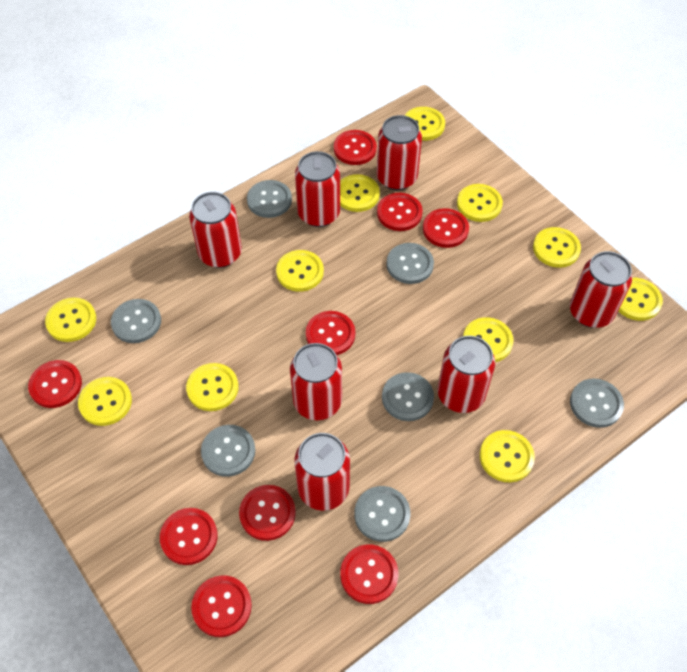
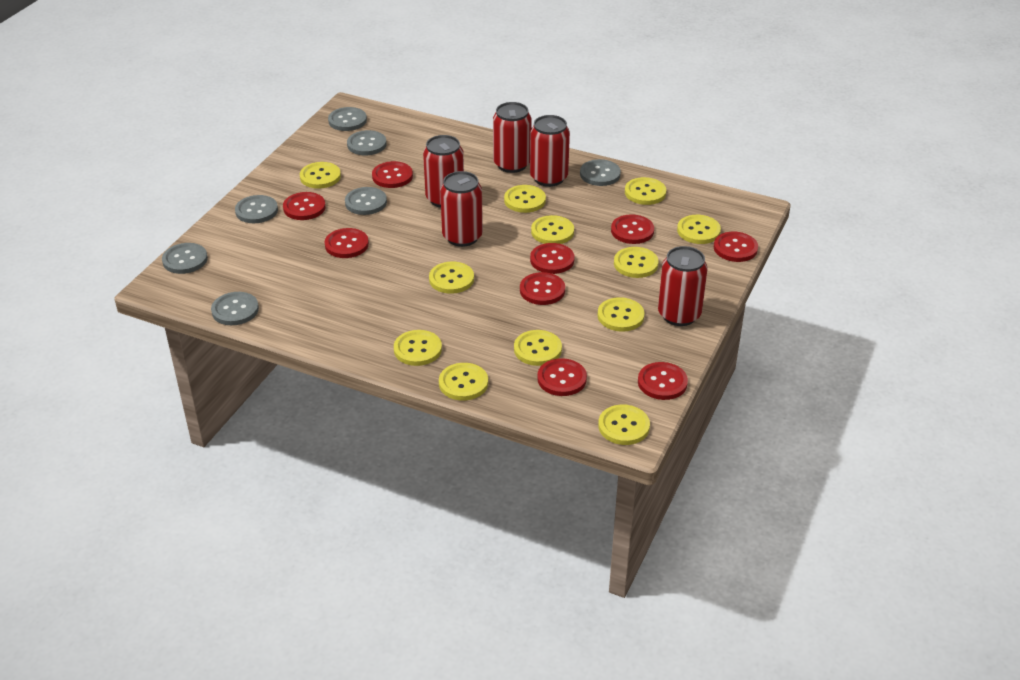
red can: [189,192,242,268] [290,343,342,420] [294,433,350,511] [295,151,340,227] [377,115,422,190] [438,336,495,413] [570,251,632,328] = 7 -> [423,135,464,208] [440,171,483,247] [493,102,531,173] [530,115,570,187] [658,246,707,326] = 5
yellow button: [45,298,96,342] [78,377,132,426] [186,363,239,411] [276,250,324,292] [340,174,380,212] [405,107,445,141] [457,184,503,222] [463,317,514,362] [480,430,535,482] [533,227,581,268] [618,278,663,321] = 11 -> [300,162,341,189] [394,330,442,366] [429,262,474,294] [439,363,488,401] [504,185,546,213] [514,330,562,366] [531,215,574,244] [598,297,645,332] [598,404,650,445] [614,247,658,278] [625,177,666,205] [677,215,721,244] = 12

